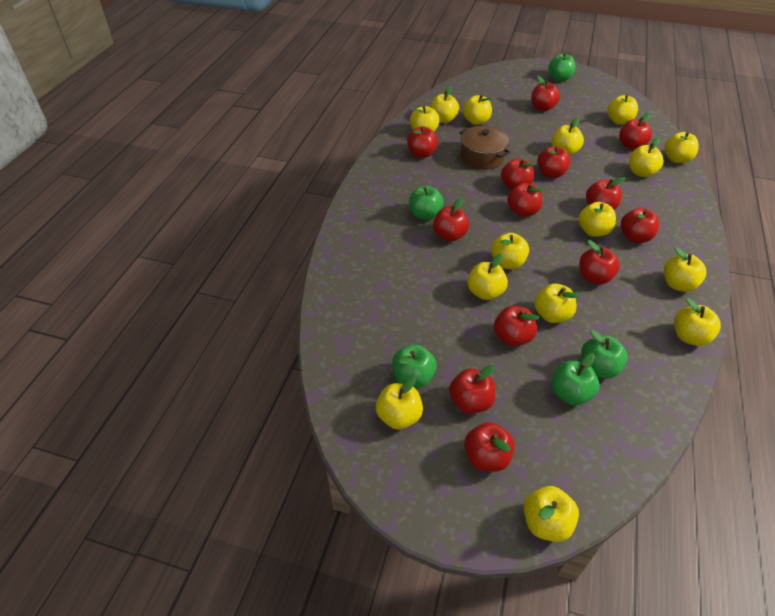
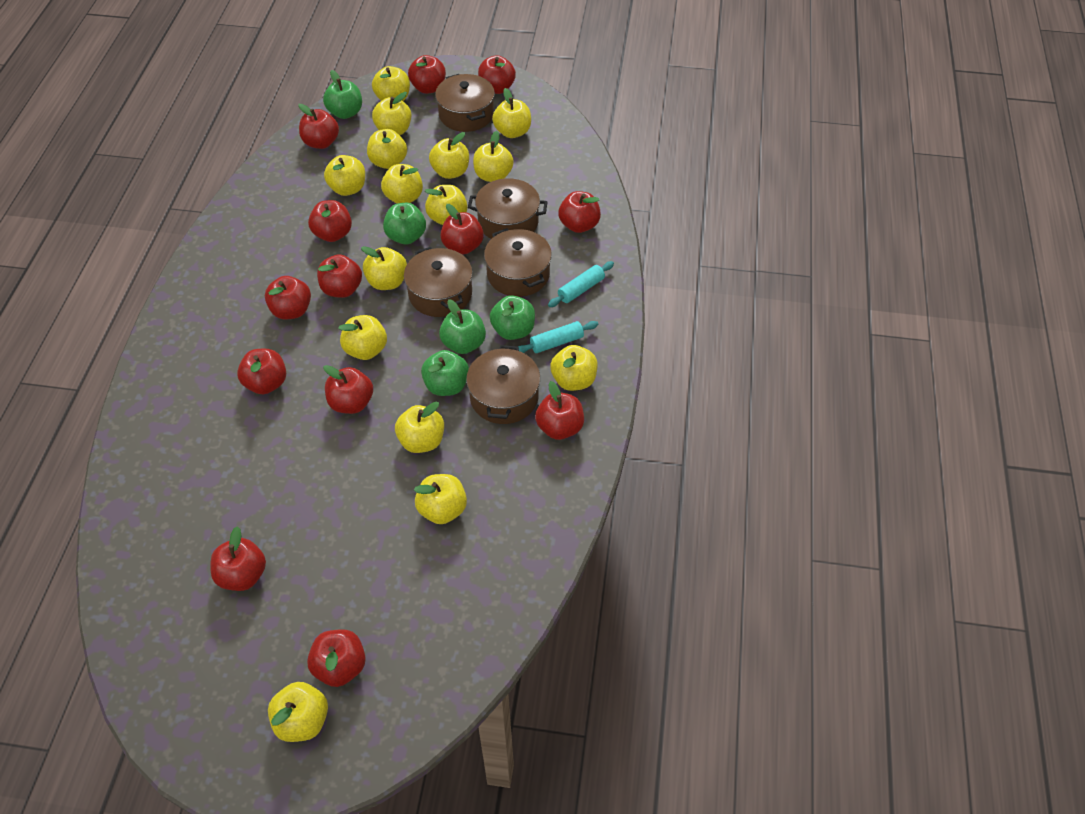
brown pot: [459,126,511,170] = 1 -> [404,247,473,317] [435,74,495,132] [466,345,540,424] [468,178,548,239] [484,228,552,297] = 5
turquoise rolling pin: none = 0 -> [518,321,598,353] [548,261,614,307] = 2

